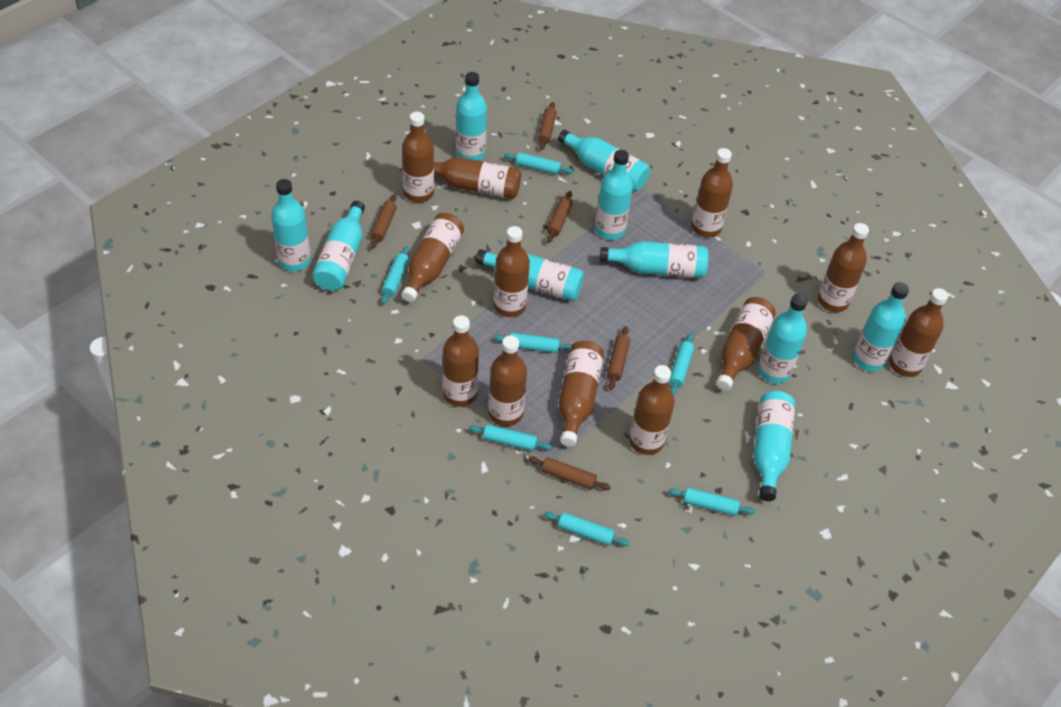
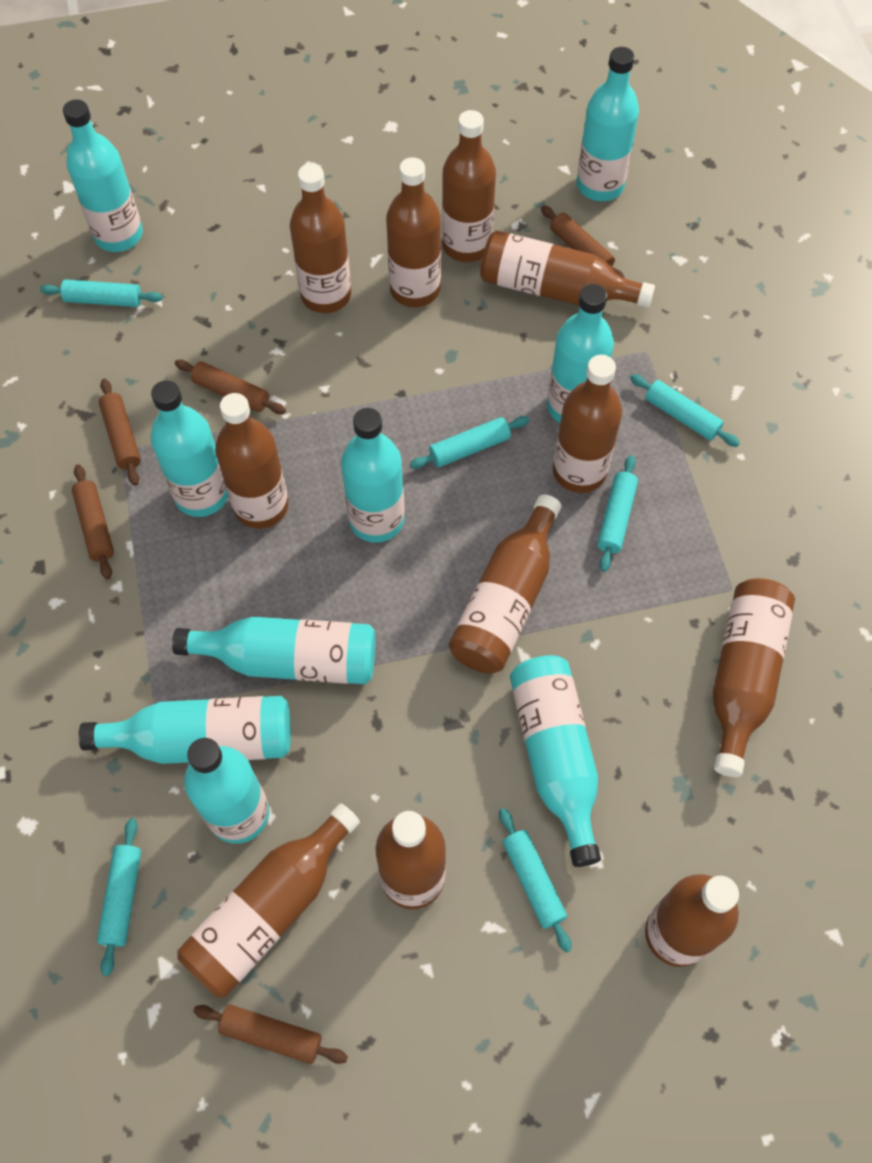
brown bottle: [401,213,464,302] [402,112,434,202] [434,157,521,199] [443,315,479,407] [488,336,527,426] [494,226,530,317] [559,340,604,447] [629,365,675,455] [691,148,733,238] [716,297,776,391] [818,223,869,312] [889,288,948,377] = 12 -> [177,803,360,998] [215,393,288,529] [290,164,351,313] [376,811,446,909] [386,157,441,307] [442,110,496,262] [449,494,561,674] [480,230,655,308] [553,355,622,493] [645,874,739,967] [713,578,795,777] = 11
turquoise bottle: [271,179,311,271] [312,201,365,291] [456,72,487,161] [476,249,584,301] [558,130,650,191] [595,150,633,240] [600,241,708,278] [753,391,795,501] [758,294,808,383] [853,282,909,371] = 10 -> [63,100,143,252] [78,696,291,764] [151,380,228,517] [172,617,376,684] [184,738,269,844] [341,408,405,543] [510,655,601,867] [547,284,614,423] [577,47,639,201] = 9
turquoise rolling pin: [381,246,409,304] [469,424,552,451] [494,332,572,353] [504,152,573,175] [544,512,629,546] [668,487,755,516] [669,333,694,396] = 7 -> [40,279,162,307] [97,818,141,976] [410,416,529,469] [499,808,571,953] [597,455,638,572] [630,374,740,447] = 6

